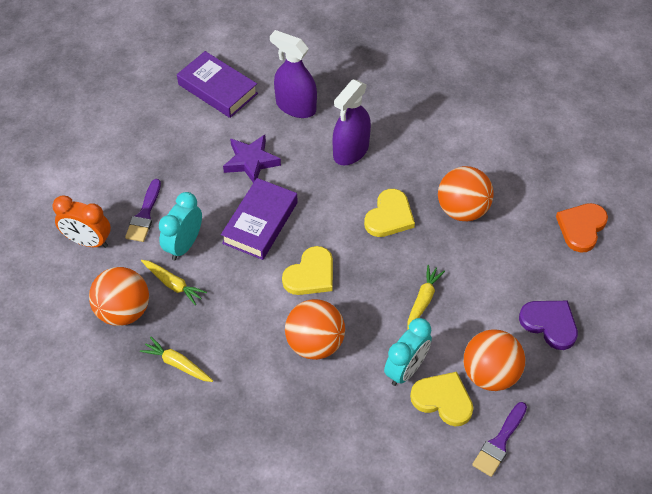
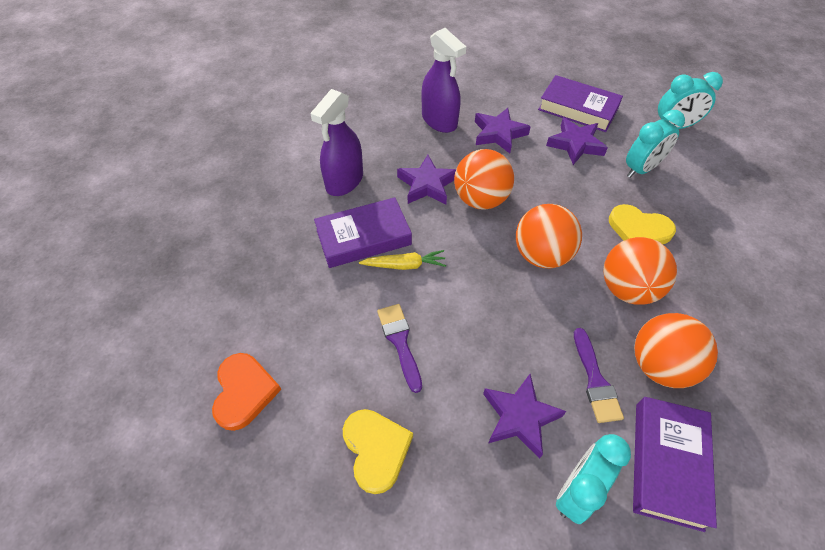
orange clock: [52,195,111,248] = 1 -> none = 0
purple book: [177,51,258,118] [221,178,298,260] = 2 -> [314,197,412,268] [538,75,623,132] [633,397,717,532] = 3
purple heart: [519,301,578,350] = 1 -> none = 0
purple star: [223,135,281,183] = 1 -> [397,155,456,204] [475,108,531,154] [483,374,566,459] [546,118,608,165] = 4
turquoise clock: [159,192,202,261] [384,318,432,386] = 2 -> [556,434,631,524] [626,110,685,178] [658,72,723,129] = 3
yellow carrot: [140,337,213,382] [141,260,207,306] [407,265,445,330] = 3 -> [359,250,446,270] = 1
yellow heart: [282,246,333,295] [364,189,415,237] [410,372,473,426] = 3 -> [343,409,413,494] [609,204,676,244] = 2

